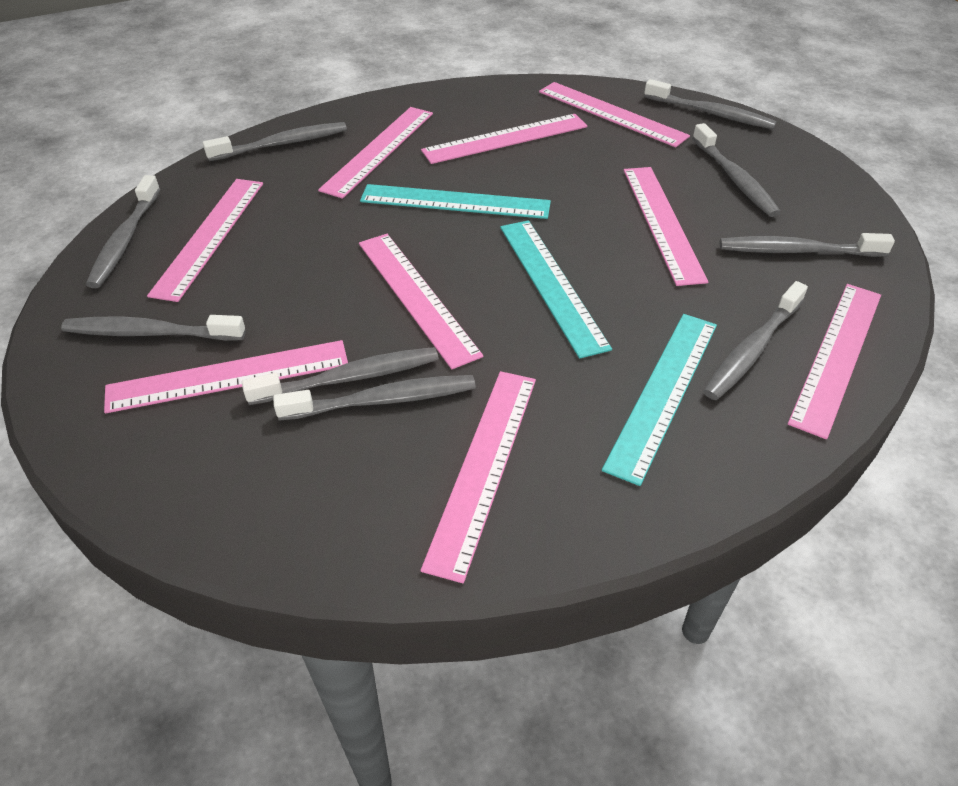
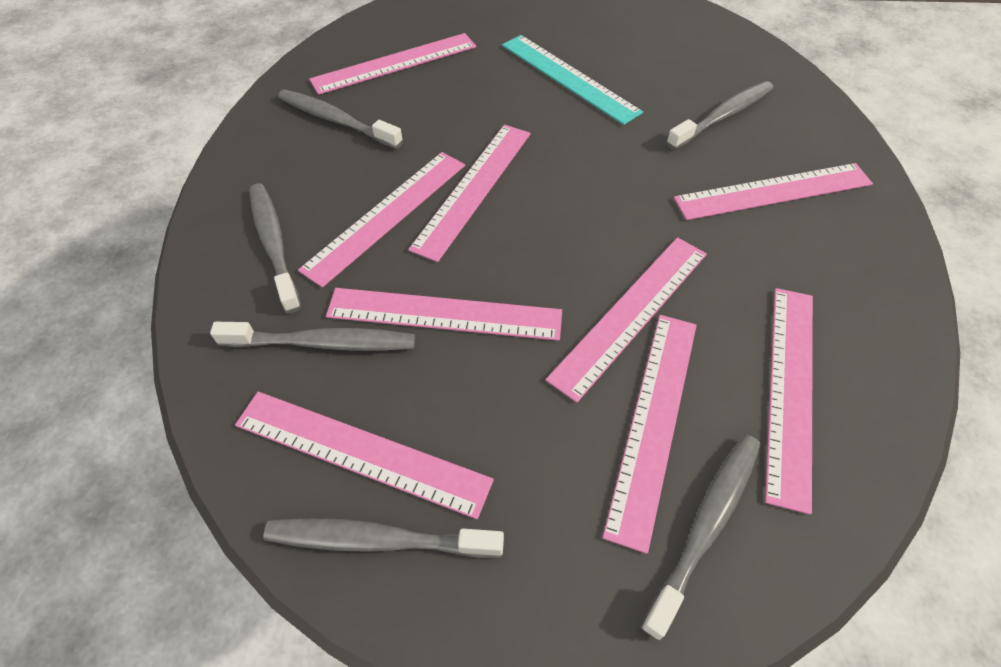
grey toothbrush: [61,315,246,341] [86,175,160,288] [203,122,347,161] [242,347,439,405] [273,375,476,421] [644,79,777,129] [693,123,781,217] [703,281,808,400] [720,233,895,257] = 9 -> [210,322,415,351] [250,183,301,313] [263,518,504,558] [278,90,403,149] [641,434,761,641] [666,81,773,150] = 6
turquoise ruler: [360,184,551,219] [500,220,612,359] [602,314,717,486] = 3 -> [502,35,643,125] = 1

